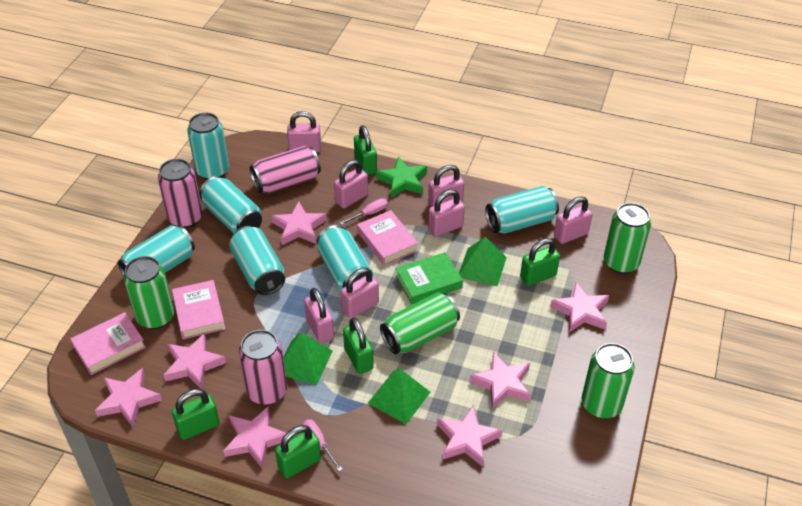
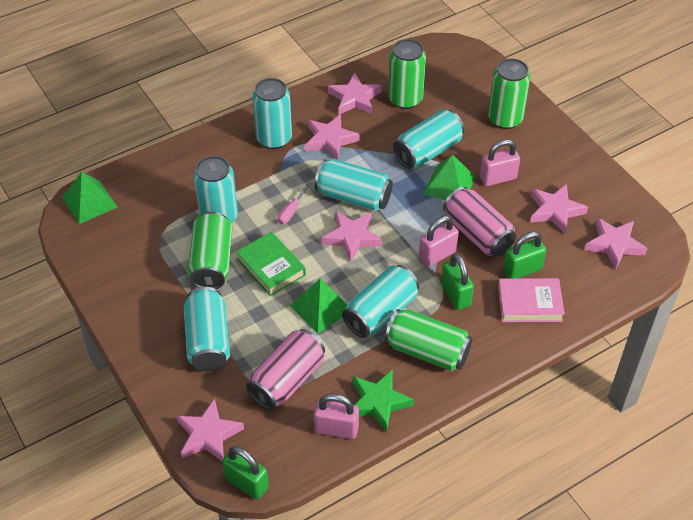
green padlock: [172,389,220,440] [275,425,321,478] [343,318,374,374] [354,125,377,175] [520,238,560,286] = 5 -> [222,446,269,500] [441,253,474,310] [503,232,546,279] = 3
pink book: [71,312,146,375] [172,280,225,339] [357,210,418,266] = 3 -> [498,278,565,322] = 1
pink can: [158,159,203,228] [239,330,287,405] [250,146,321,193] = 3 -> [246,329,325,410] [443,187,516,257] = 2
pink padlock: [287,111,321,153] [304,288,334,343] [334,160,368,208] [341,268,379,318] [428,165,464,207] [428,189,465,237] [554,196,593,244] = 7 -> [314,394,359,439] [419,216,459,267] [480,139,520,186] = 3
pink screwdriver: [303,419,343,471] [340,198,388,225] = 2 -> [277,182,312,224] = 1
pink star: [95,368,162,427] [163,333,226,389] [223,406,286,468] [271,201,326,245] [437,405,502,467] [469,352,531,409] [550,282,609,333] = 7 -> [176,398,244,461] [305,114,360,160] [322,211,382,262] [328,72,382,114] [530,184,588,234] [585,218,647,270] = 6

